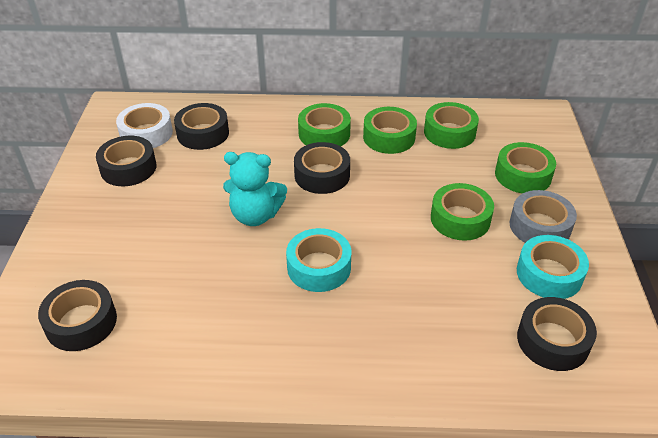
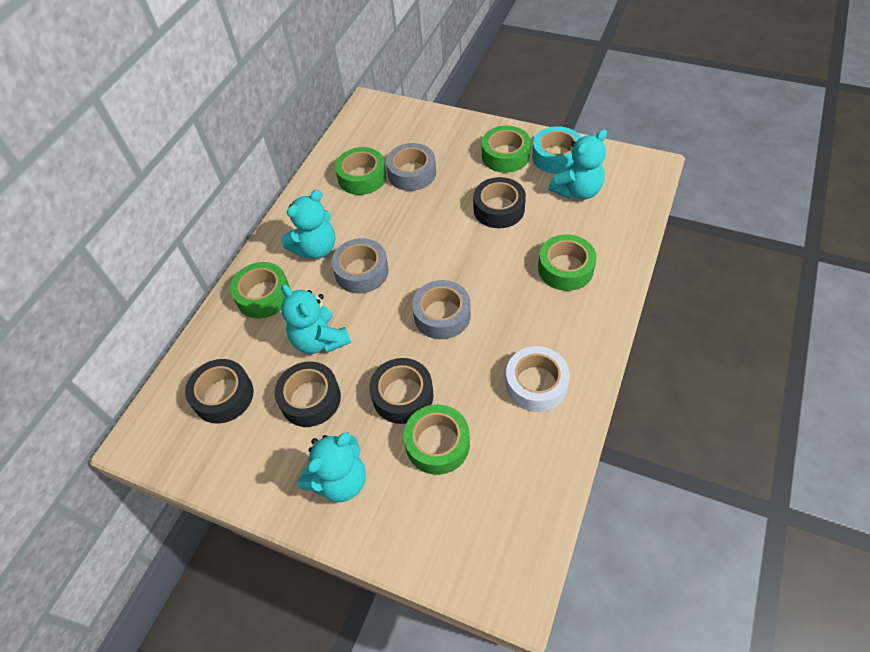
black tape: [38,280,117,351] [96,136,157,186] [174,103,229,150] [294,142,350,194] [517,297,597,371] = 5 -> [185,359,254,424] [275,362,341,427] [369,358,434,424] [473,177,526,228] = 4
grey tape: [510,190,577,243] = 1 -> [331,238,389,293] [386,143,436,191] [412,280,471,339] = 3
turquoise tape: [286,228,351,292] [517,235,589,299] = 2 -> [532,126,581,174] = 1
turquoise teddy bear: [223,152,287,226] = 1 -> [281,190,335,259] [281,284,351,354] [298,432,366,502] [548,129,607,200] = 4

